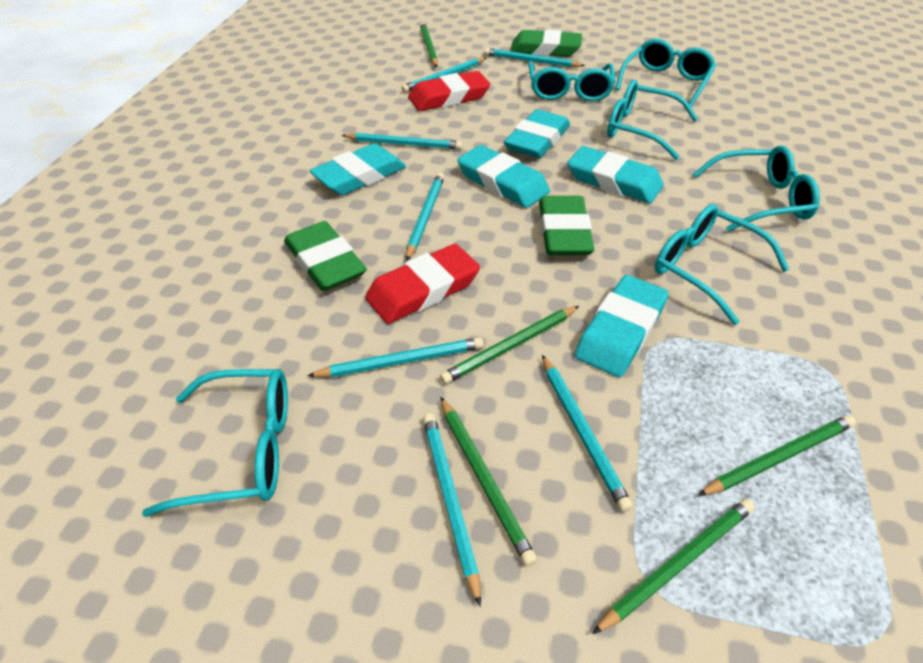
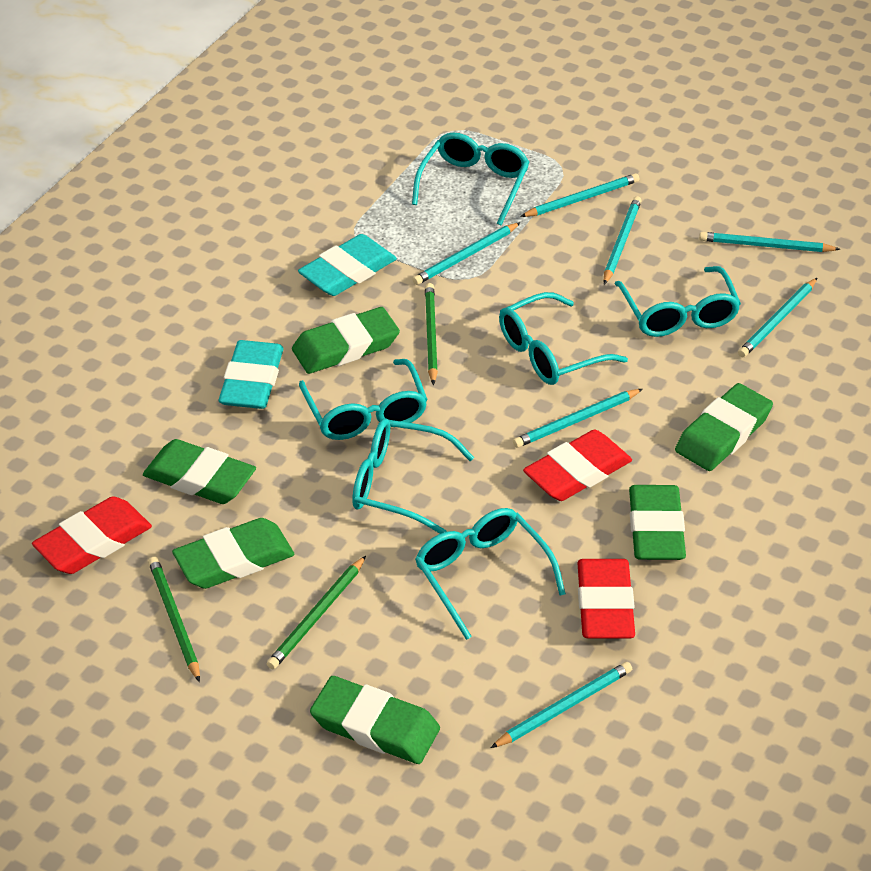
green eraser: [284,221,367,291] [510,30,582,57] [539,196,595,255] = 3 -> [143,439,256,504] [172,518,294,589] [292,307,400,374] [310,676,440,764] [629,485,686,560] [675,383,773,471] = 6
green pencil: [420,23,438,67] [440,306,579,384] [441,397,537,566] [592,499,755,634] [698,415,856,496] = 5 -> [148,556,200,682] [267,556,366,669] [425,283,438,385] = 3
red eraser: [365,244,480,324] [408,71,490,111] = 2 -> [32,496,152,574] [523,429,632,501] [578,559,635,638] = 3
turquoise eraser: [309,143,406,195] [457,145,550,208] [504,109,570,158] [567,146,664,203] [575,275,669,377] = 5 -> [219,340,284,409] [298,234,397,296] = 2

